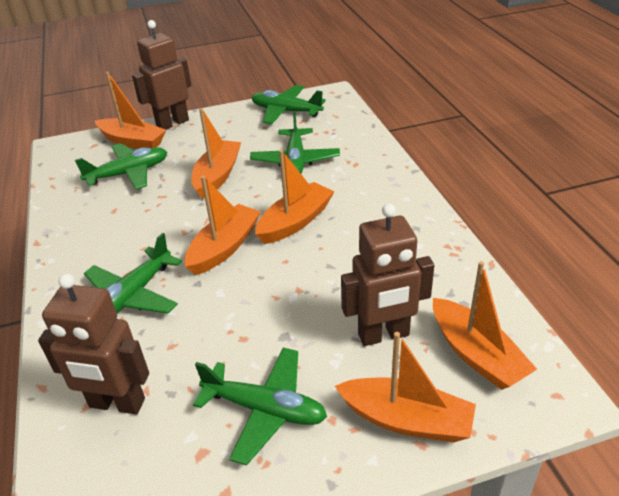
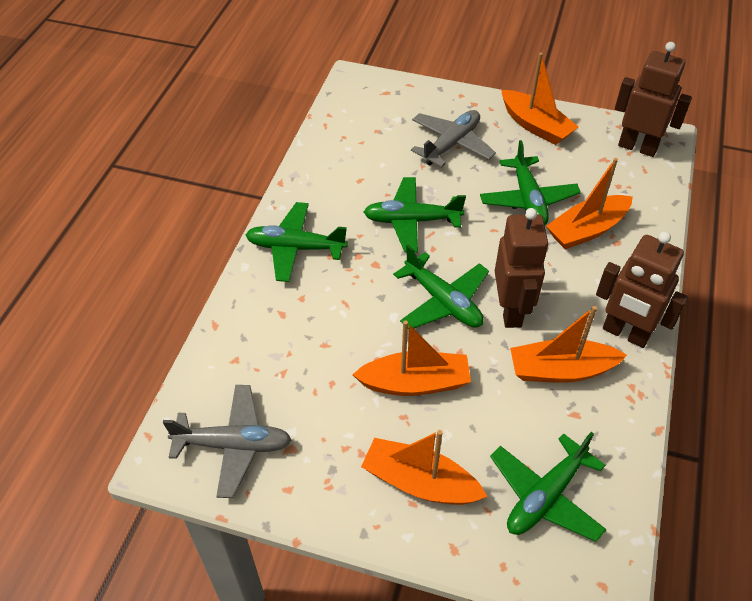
grey plane: none = 0 -> [163,385,292,498] [411,110,496,167] = 2
orange boat: [95,72,166,149] [185,176,261,275] [191,108,241,199] [255,150,334,244] [335,332,476,442] [433,261,537,390] = 6 -> [352,320,471,396] [361,430,488,505] [501,53,579,145] [510,306,627,383] [546,158,633,249] = 5

